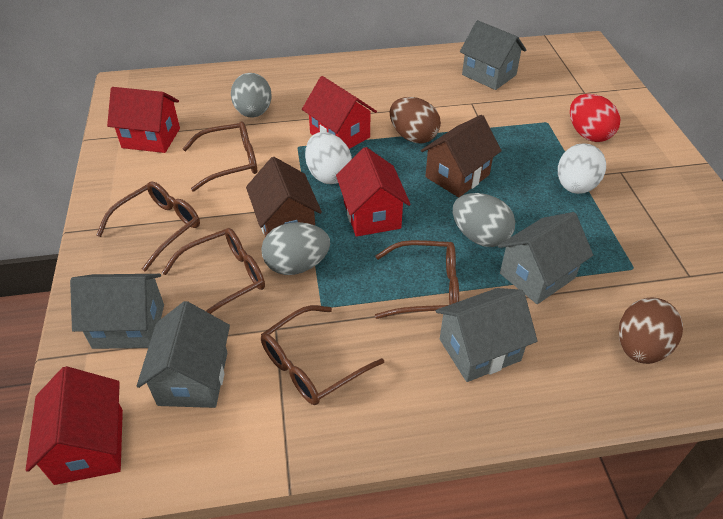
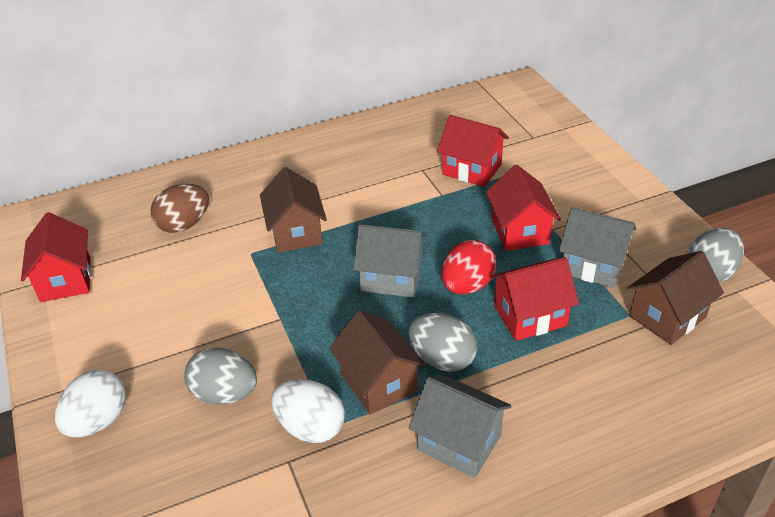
brown egg: [390,97,441,143] [619,297,683,364] = 2 -> [150,184,209,233] = 1
brown glasses: [96,181,200,271] [161,228,265,314] [182,121,257,191] [261,305,384,405] [375,240,459,319] = 5 -> none = 0
brown house: [246,157,322,237] [421,115,501,197] = 2 -> [260,167,327,253] [329,310,426,415] [627,251,724,345] = 3
grey house: [70,274,164,349] [137,301,230,408] [436,288,538,382] [460,20,526,90] [498,212,593,304] = 5 -> [353,224,427,298] [408,376,512,478] [559,207,636,288] = 3

